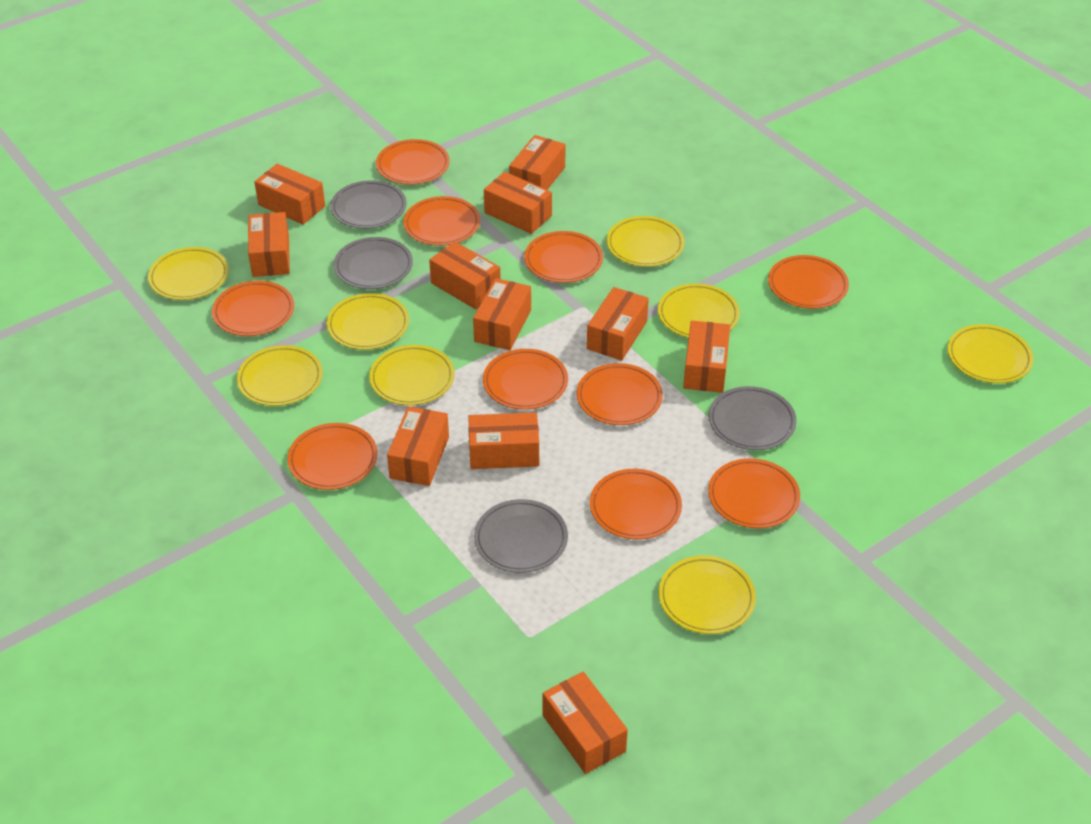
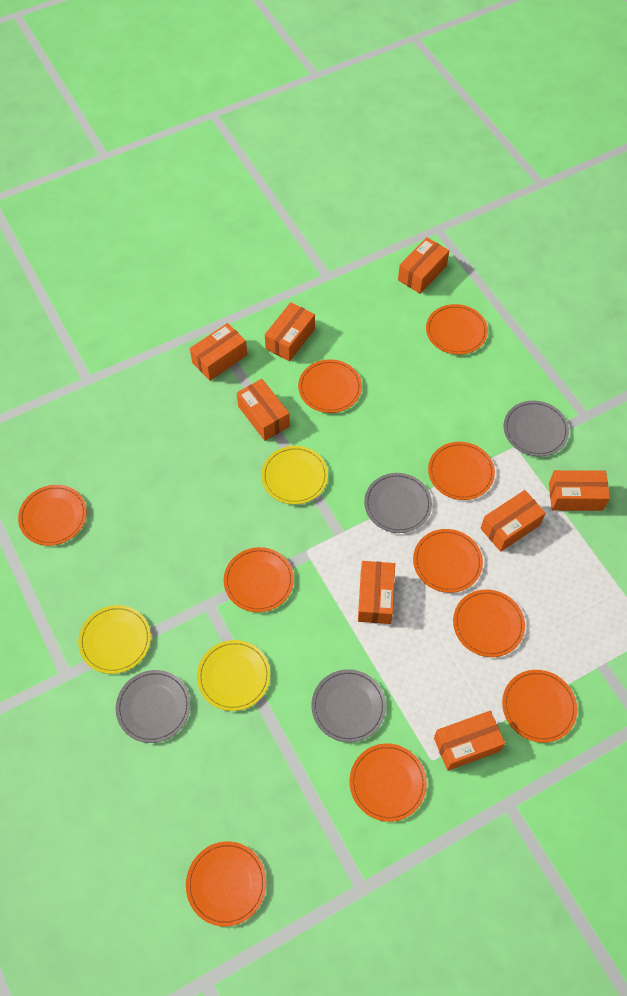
orange box: [248,212,290,277] [254,164,325,225] [387,406,449,486] [429,241,500,310] [468,412,539,469] [473,278,531,350] [484,172,552,234] [509,135,565,190] [543,672,628,774] [587,287,649,361] [683,321,730,393] = 11 -> [190,323,247,381] [237,379,290,441] [265,302,315,362] [358,561,395,624] [398,237,449,294] [434,711,505,771] [480,490,546,552] [549,470,610,511] = 8
yellow plate: [148,247,229,300] [237,345,323,406] [327,293,409,350] [369,345,455,405] [607,216,684,267] [658,283,740,338] [658,556,756,634] [947,324,1033,383] = 8 -> [78,605,151,674] [197,640,270,711] [261,446,328,504] = 3

